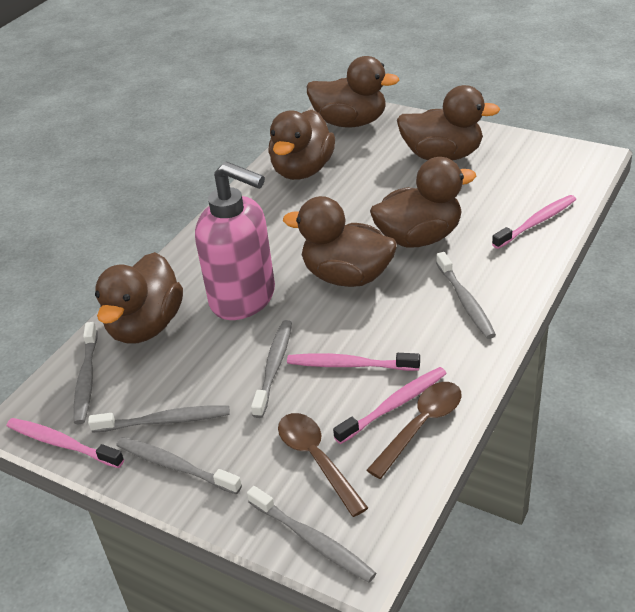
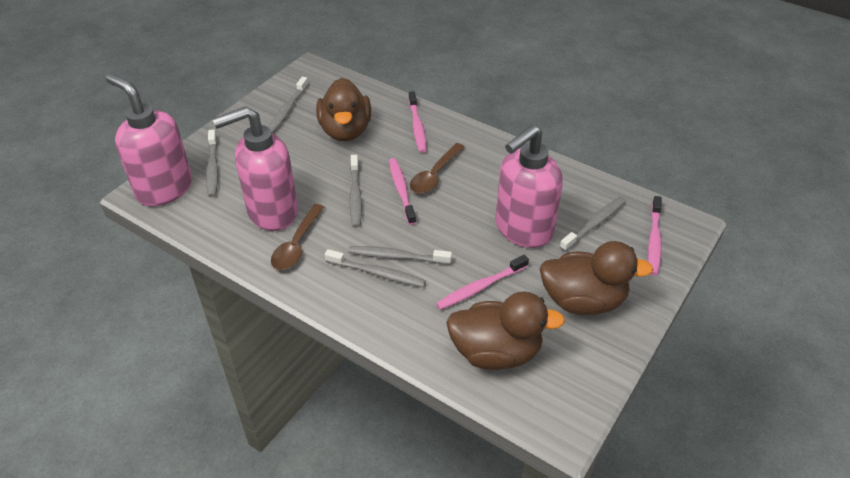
brown duck: [95,252,183,344] [268,110,335,180] [283,196,397,287] [307,56,399,127] [370,157,476,248] [397,85,500,161] = 6 -> [316,78,371,141] [446,291,565,370] [540,241,653,315] = 3
pink soap dispenser: [195,161,275,320] = 1 -> [106,73,192,206] [213,106,298,231] [495,125,563,248] = 3

